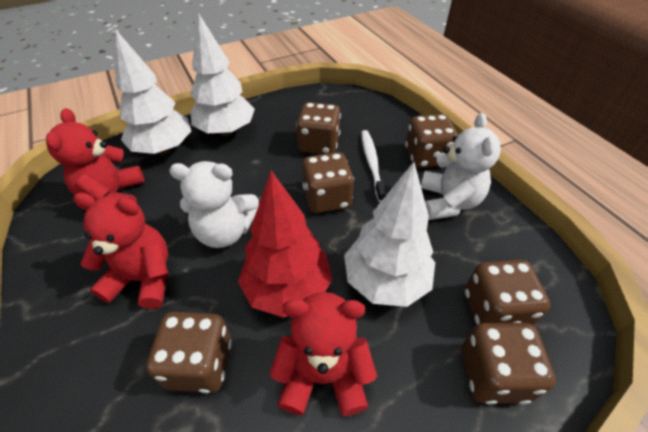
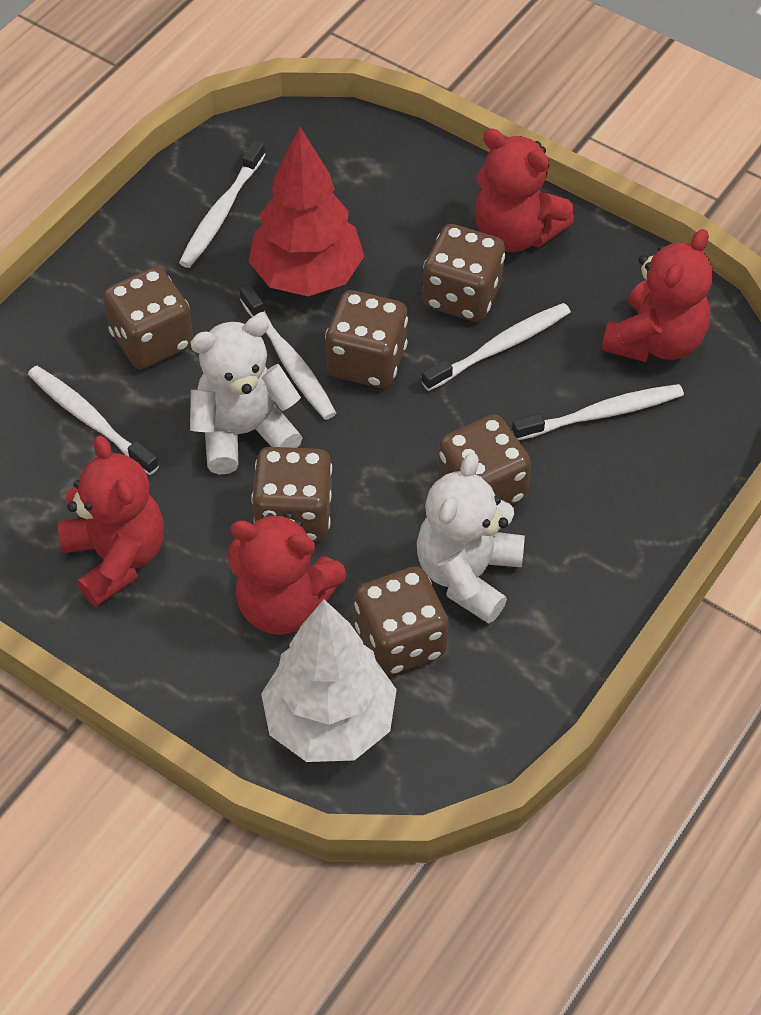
red teddy bear: [46,108,144,203] [73,193,168,309] [269,292,377,416] = 3 -> [58,435,164,607] [228,511,346,635] [475,129,574,252] [602,229,713,362] = 4
white toothbrush: [361,130,388,202] = 1 -> [28,366,159,475] [179,140,266,268] [240,285,336,420] [422,303,571,391] [512,384,684,440] = 5
white tree: [115,29,191,155] [190,13,255,136] [344,162,435,307] = 3 -> [261,599,397,762] = 1

